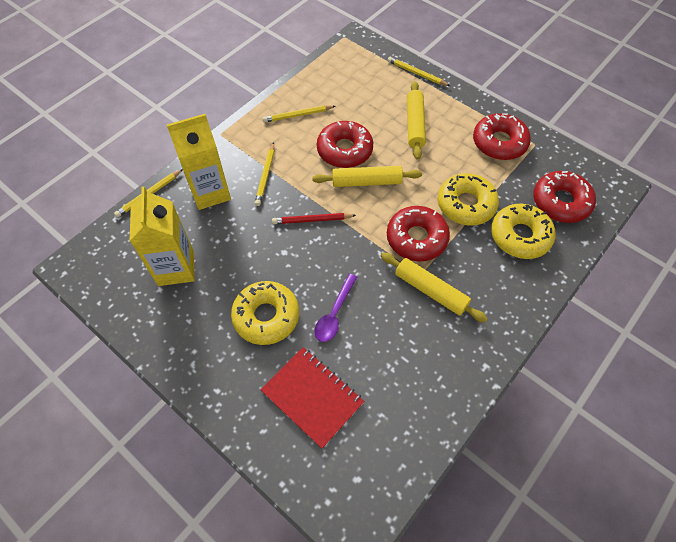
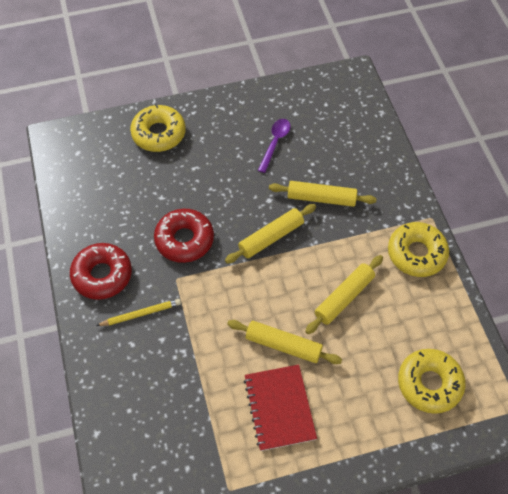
red donut: [317,121,373,168] [387,206,450,262] [473,113,531,160] [533,171,596,223] = 4 -> [70,243,132,300] [154,209,214,263] = 2
red pencil: [272,213,356,224] = 1 -> none = 0
yellow carton: [130,187,195,286] [167,114,231,210] = 2 -> none = 0
yellow pencil: [114,169,183,218] [255,143,274,206] [263,105,335,123] [387,57,450,86] = 4 -> [96,299,181,326] = 1
yellow rolling pin: [312,166,422,187] [381,252,488,322] [407,81,426,160] = 3 -> [225,204,316,264] [227,320,342,364] [269,181,377,207] [305,255,383,334] = 4

